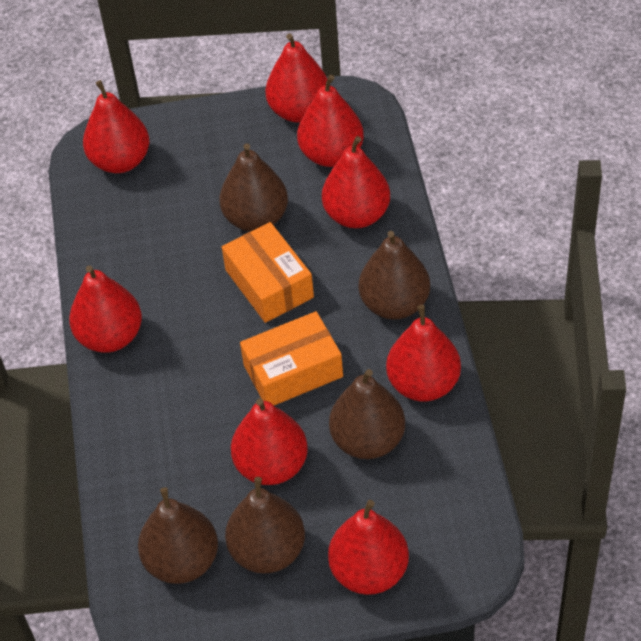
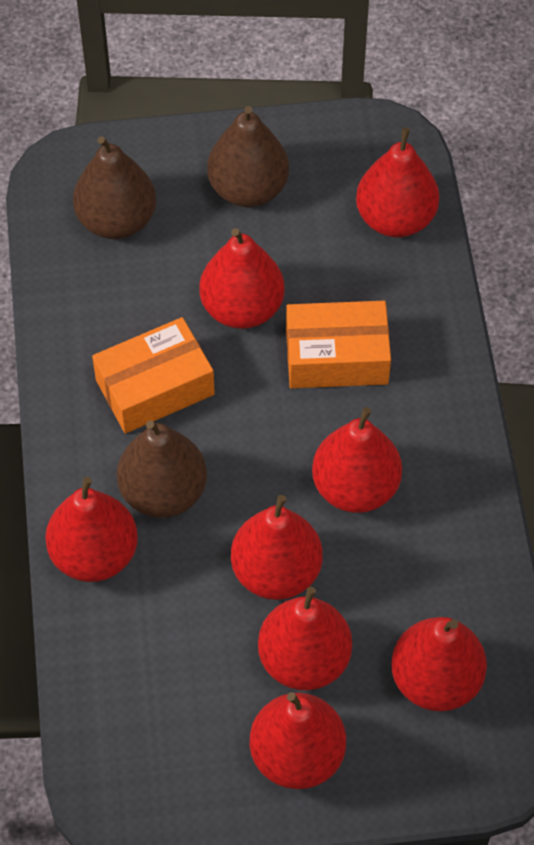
brown pear: [138,487,218,584] [219,143,288,232] [225,477,305,574] [329,369,405,459] [359,231,430,320] = 5 -> [73,136,156,239] [117,420,207,518] [207,106,289,207] = 3

